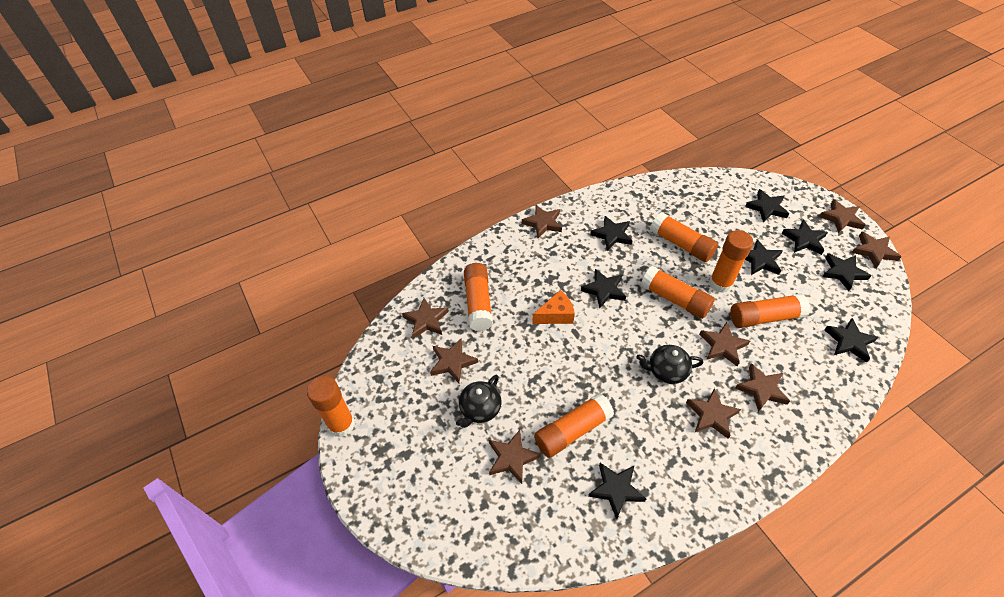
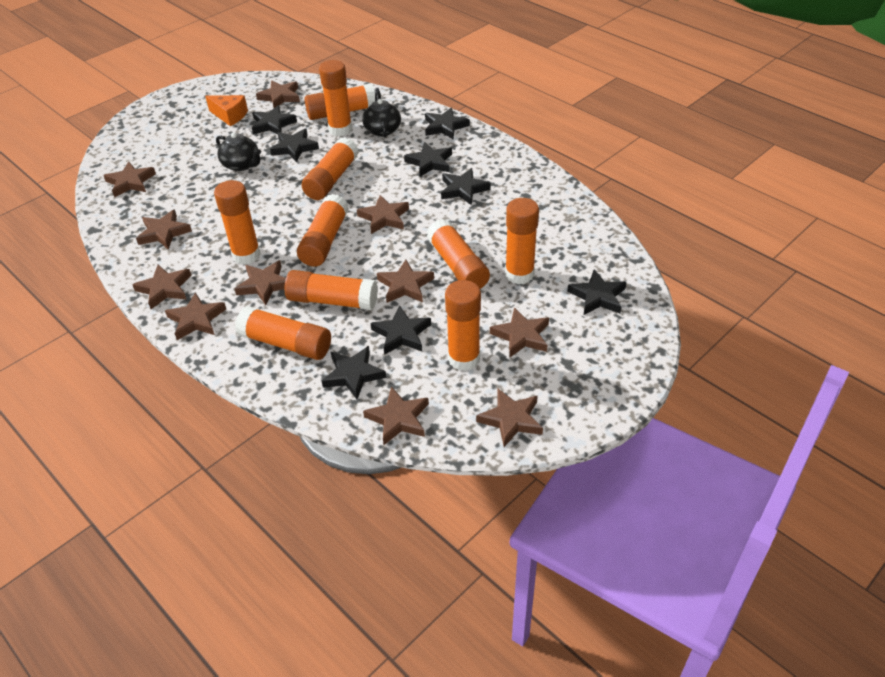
brown star: [402,298,449,339] [430,339,478,383] [489,430,541,484] [522,205,562,238] [686,388,741,439] [699,322,750,366] [735,363,790,412] [819,199,865,233] [852,232,902,268] = 9 -> [103,161,156,197] [132,265,192,309] [136,209,192,250] [165,292,226,340] [235,260,286,305] [256,80,300,108] [357,195,409,234] [363,386,429,445] [377,260,434,303] [476,389,543,447] [490,307,549,358] = 11
orange glue stick: [307,376,355,437] [464,263,493,331] [534,393,614,458] [641,266,715,319] [650,212,718,262] [709,230,753,293] [730,294,810,328] = 7 -> [214,180,261,265] [235,306,331,360] [284,270,378,310] [297,194,349,267] [301,137,359,200] [305,83,375,120] [319,60,352,136] [427,219,490,289] [445,280,481,371] [505,198,539,284] = 10

